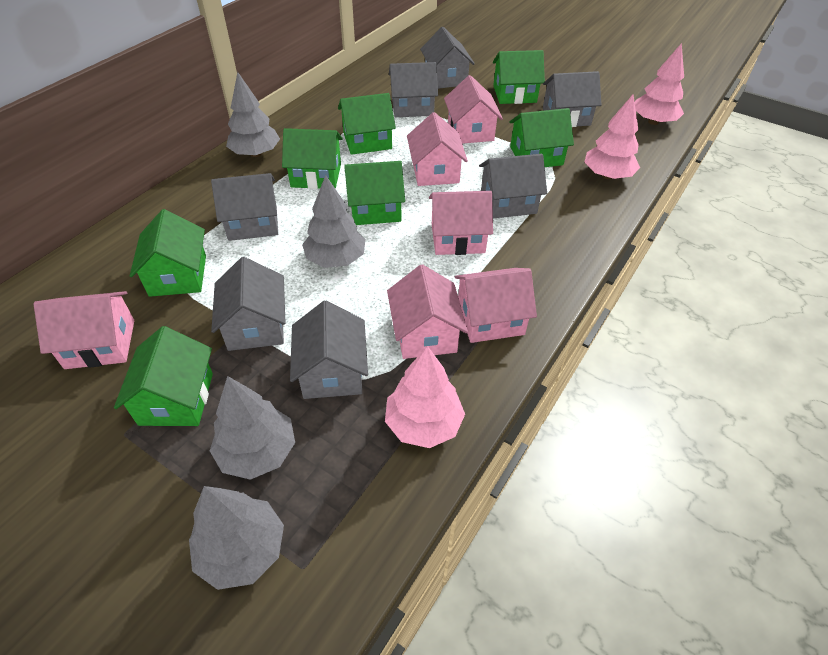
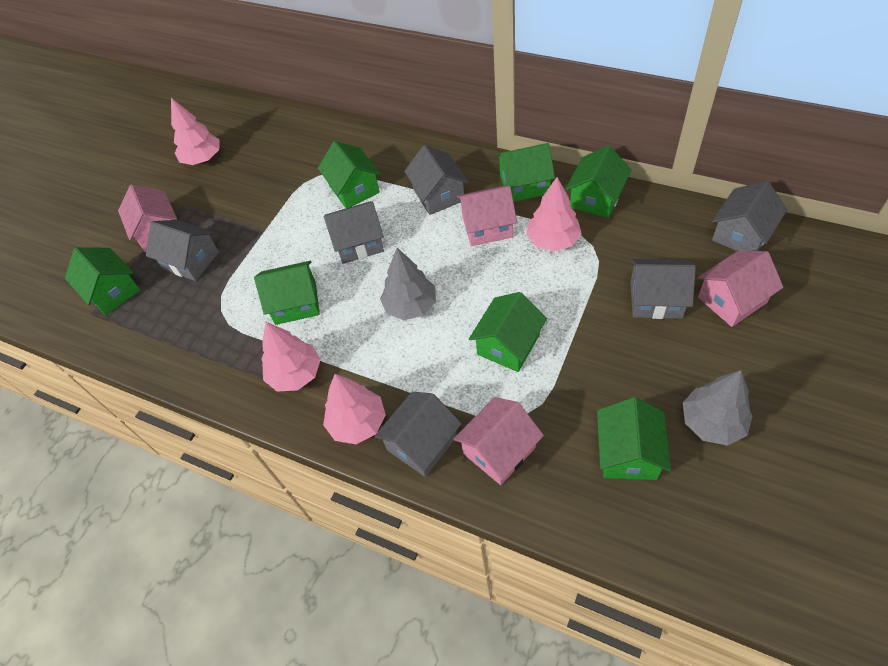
grey house: [211,173,278,241] [211,257,285,351] [290,300,368,399] [389,62,438,117] [420,27,475,89] [479,154,547,219] [543,71,601,127] = 7 -> [146,220,219,281] [324,201,384,264] [374,392,462,477] [404,145,469,215] [630,259,696,319] [712,181,787,251] = 6
grey tree: [189,486,284,590] [210,376,295,480] [226,72,280,157] [302,175,366,268] = 4 -> [380,248,436,320] [683,370,753,446] = 2
pink house: [34,291,134,369] [387,264,468,359] [407,112,468,186] [429,191,493,255] [444,75,503,144] [455,268,537,343] = 6 -> [118,184,177,252] [454,397,544,485] [457,186,517,246] [697,251,783,327] = 4
pink tree: [385,346,465,448] [584,94,640,179] [635,43,684,125] = 3 -> [171,98,220,165] [261,322,321,392] [323,374,386,444] [526,177,582,251] = 4

